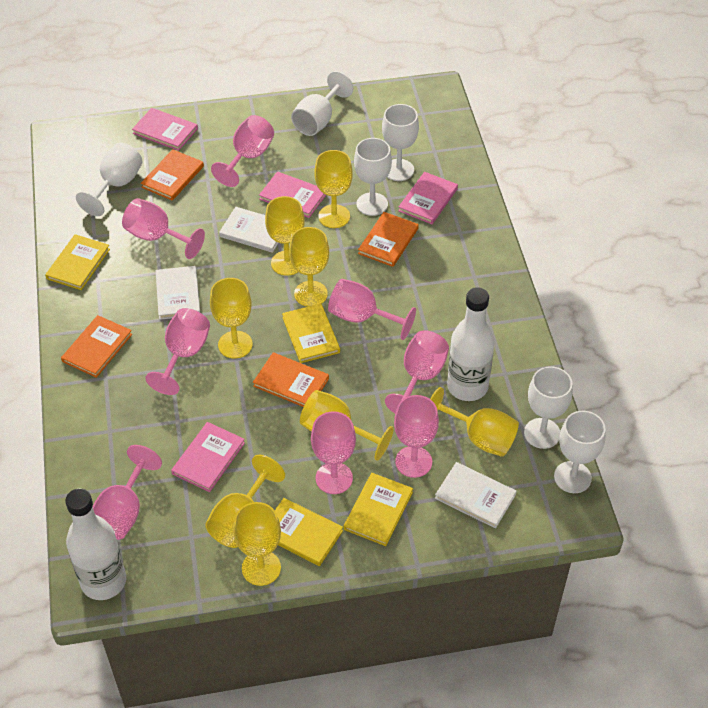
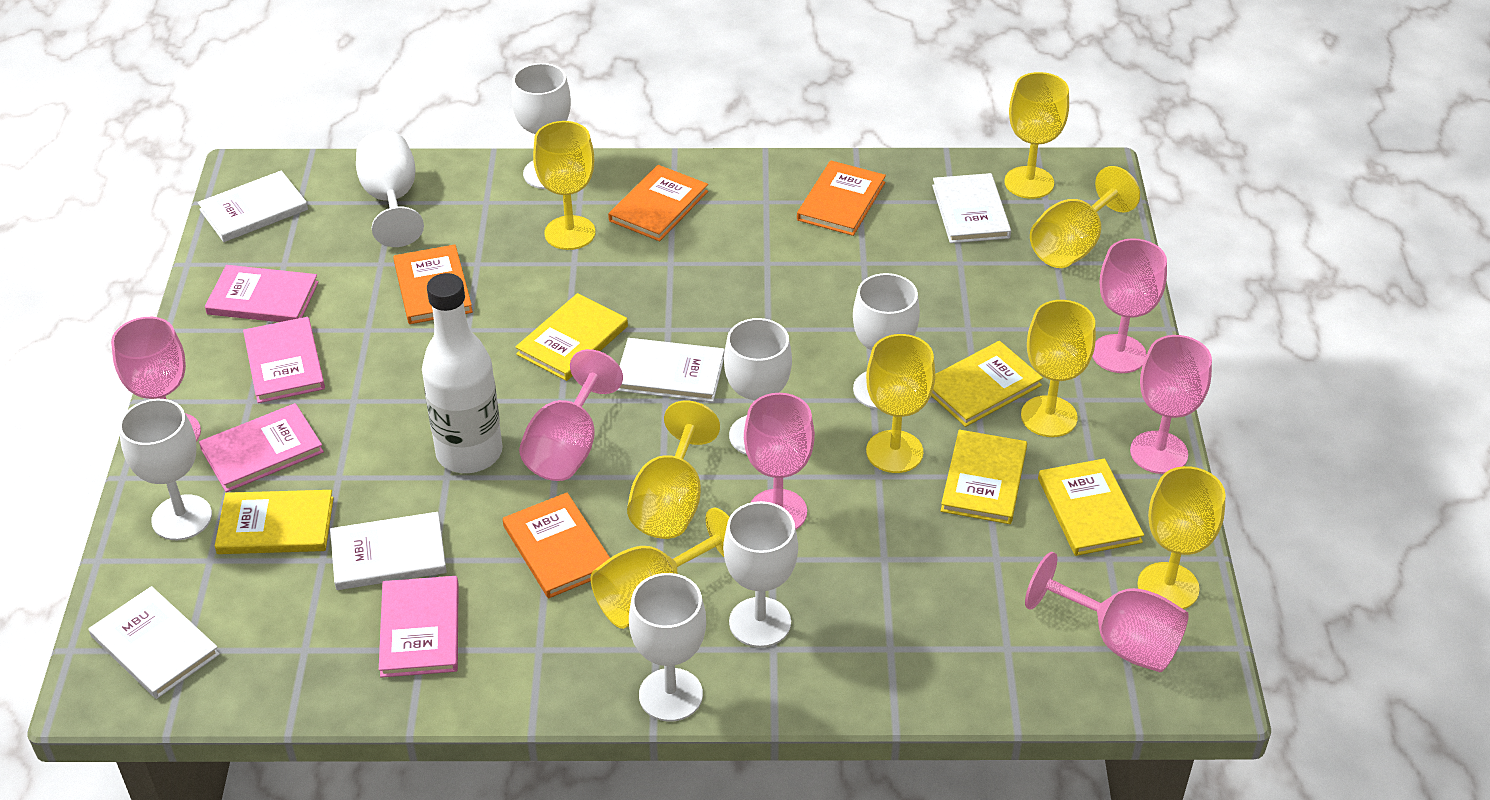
pink goblet: [93,445,162,540] [122,198,205,259] [145,308,210,395] [211,115,274,187] [311,411,356,494] [328,279,416,340] [385,331,449,413] [394,395,439,478] = 8 -> [111,317,201,442] [519,349,623,481] [744,393,815,529] [1025,552,1189,672] [1092,238,1167,373] [1130,335,1212,474] = 6
white book: [156,266,200,320] [219,207,278,253] [435,462,517,529] = 3 -> [89,586,220,699] [198,171,308,242] [330,512,447,590] [617,338,725,402] [932,173,1011,243] = 5
white bottle: [65,488,126,600] [447,287,495,401] = 2 -> [422,273,503,473] = 1
white goblet: [76,142,142,216] [291,71,353,136] [354,138,392,216] [382,104,419,181] [524,366,573,449] [554,411,606,493] = 6 -> [119,399,212,540] [356,131,424,247] [511,63,571,189] [629,573,706,722] [723,501,798,647] [724,318,792,455] [853,273,920,409] = 7
yellow book: [45,234,110,290] [275,498,343,566] [282,303,340,363] [344,473,413,546] = 4 -> [215,490,334,554] [515,293,628,381] [931,341,1043,427] [941,430,1027,524] [1038,459,1144,556] = 5

